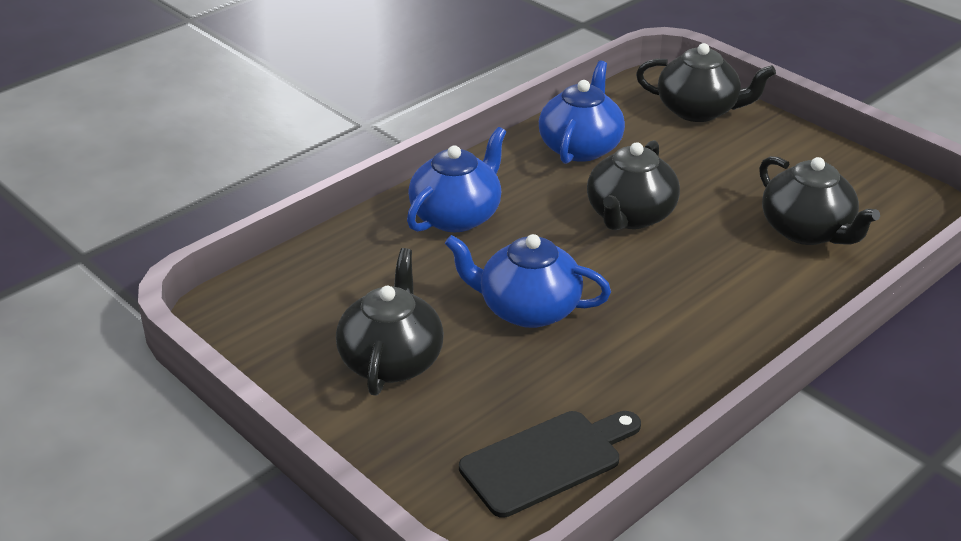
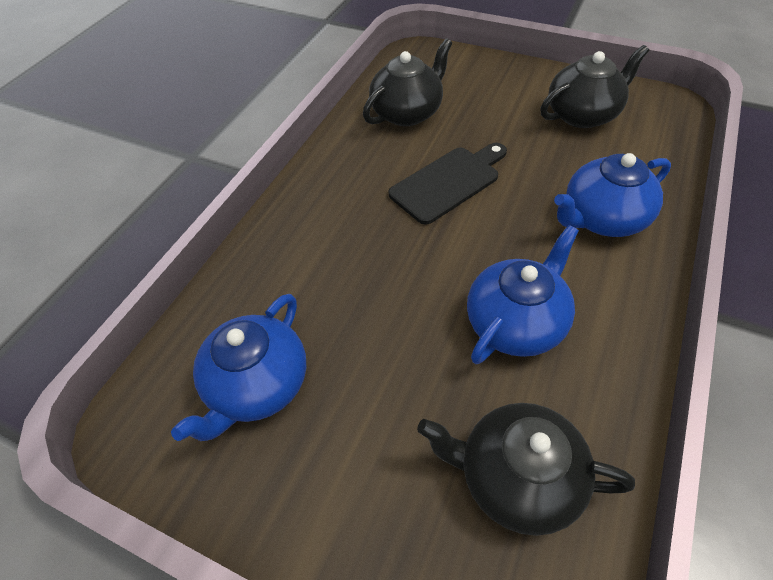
black teapot: [336,248,444,396] [587,140,680,230] [636,43,776,122] [759,156,880,245] = 4 -> [363,38,452,126] [417,403,635,536] [540,45,649,128] = 3

